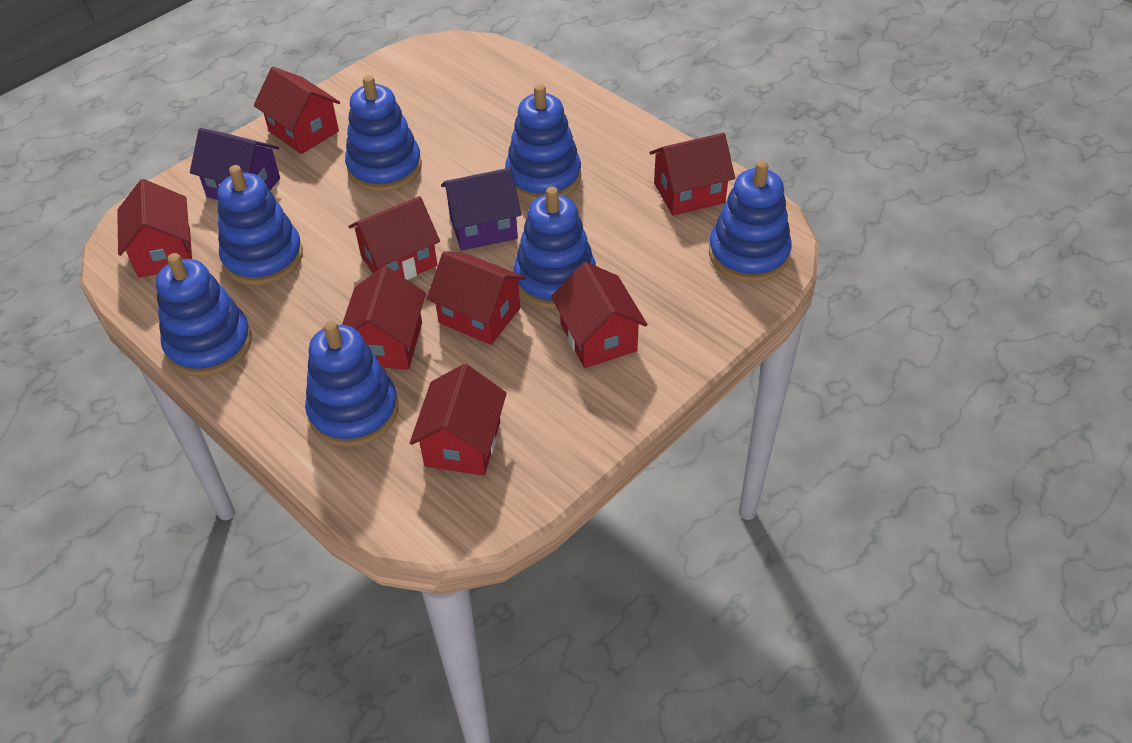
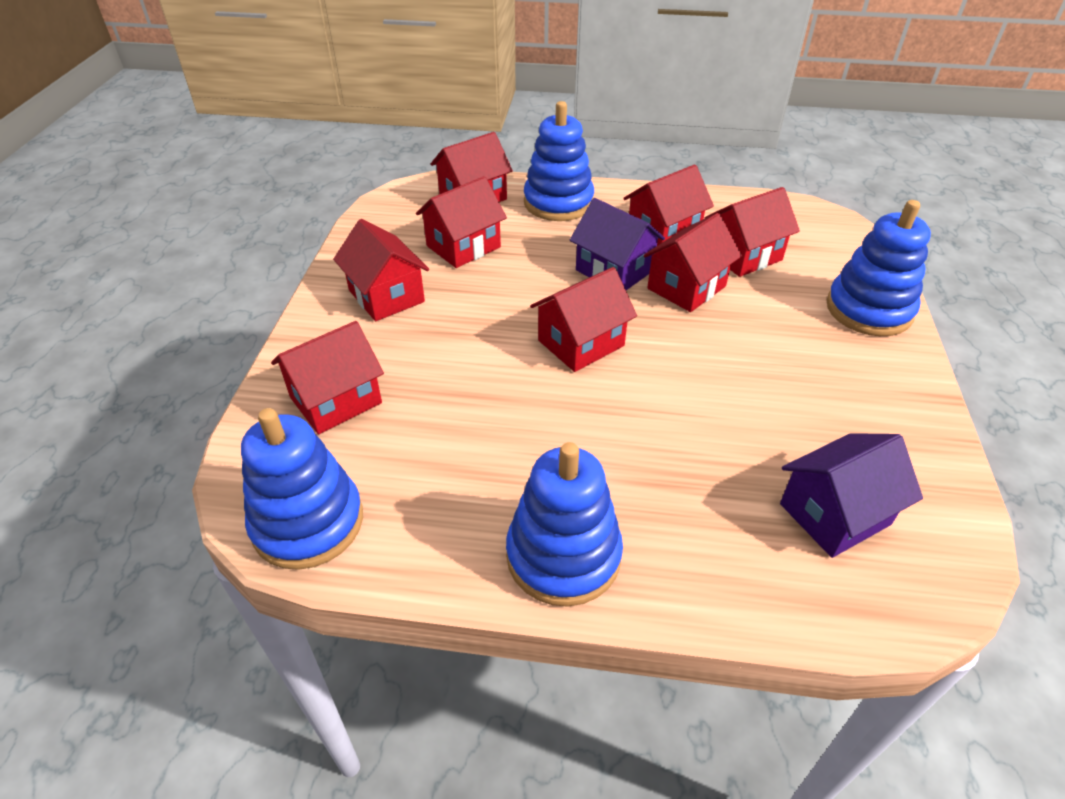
blue stacking toy: [156,253,252,377] [217,165,303,286] [305,321,399,447] [345,75,422,192] [505,84,581,201] [514,186,596,309] [709,160,792,282] = 7 -> [241,408,363,570] [506,442,623,607] [524,101,594,221] [827,200,931,336] = 4

